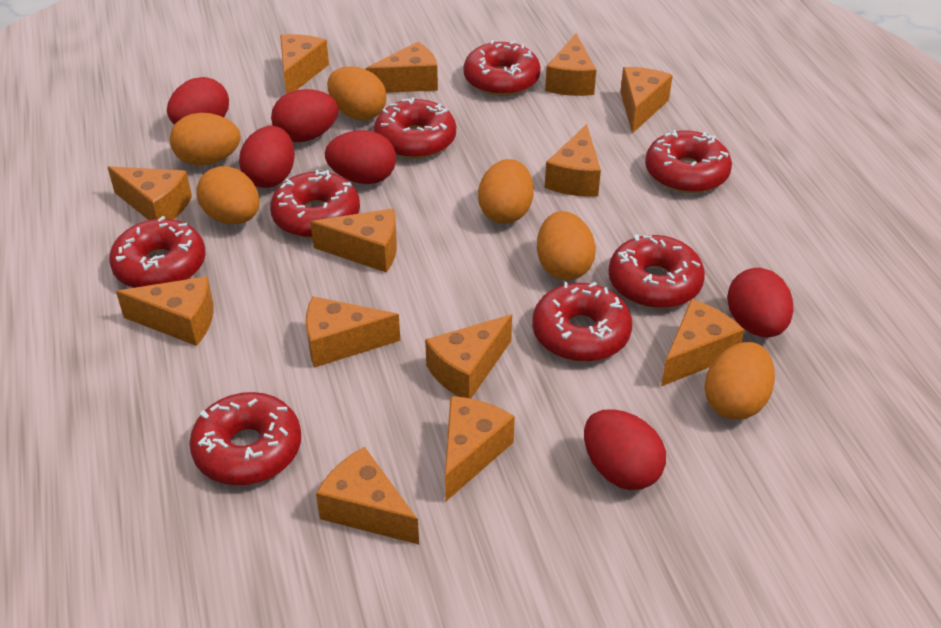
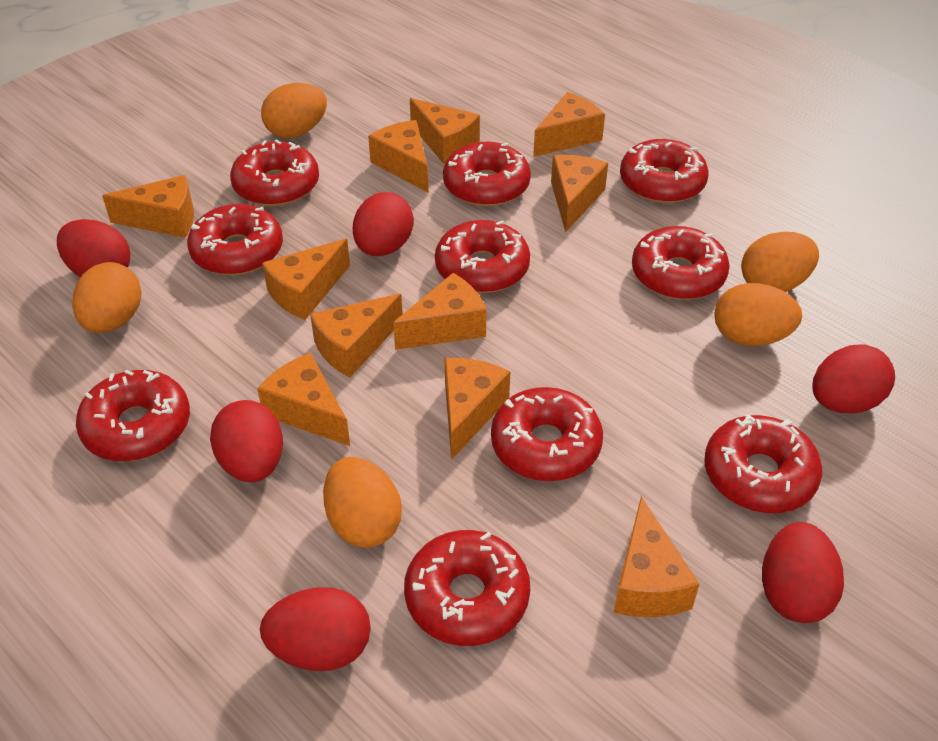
orange cheese: [108,166,192,220] [116,276,214,346] [280,34,329,94] [306,296,400,368] [310,208,397,273] [316,447,419,545] [365,42,438,93] [425,314,512,399] [445,396,515,501] [545,33,596,96] [545,124,601,197] [620,67,673,134] [661,299,744,386] = 13 -> [102,175,194,238] [257,353,350,446] [262,239,350,320] [310,294,403,378] [368,120,429,193] [393,273,486,350] [410,98,480,164] [445,358,510,460] [533,92,605,157] [551,155,608,232] [614,496,700,617] = 11
orange egg: [170,113,241,166] [197,166,260,224] [327,66,386,120] [478,159,534,224] [537,211,596,280] [704,342,775,420] = 6 -> [72,262,142,333] [261,83,327,139] [323,457,402,548] [714,283,802,346] [741,232,819,292] = 5
red donut: [109,216,206,288] [189,392,301,485] [270,170,360,239] [374,97,456,159] [464,40,541,96] [532,282,632,362] [608,234,705,309] [645,130,732,193] = 8 -> [76,370,190,461] [187,204,283,276] [230,139,319,206] [404,530,530,646] [435,220,530,293] [443,142,531,207] [491,387,603,481] [620,139,709,204] [632,226,730,300] [704,414,822,513] = 10

